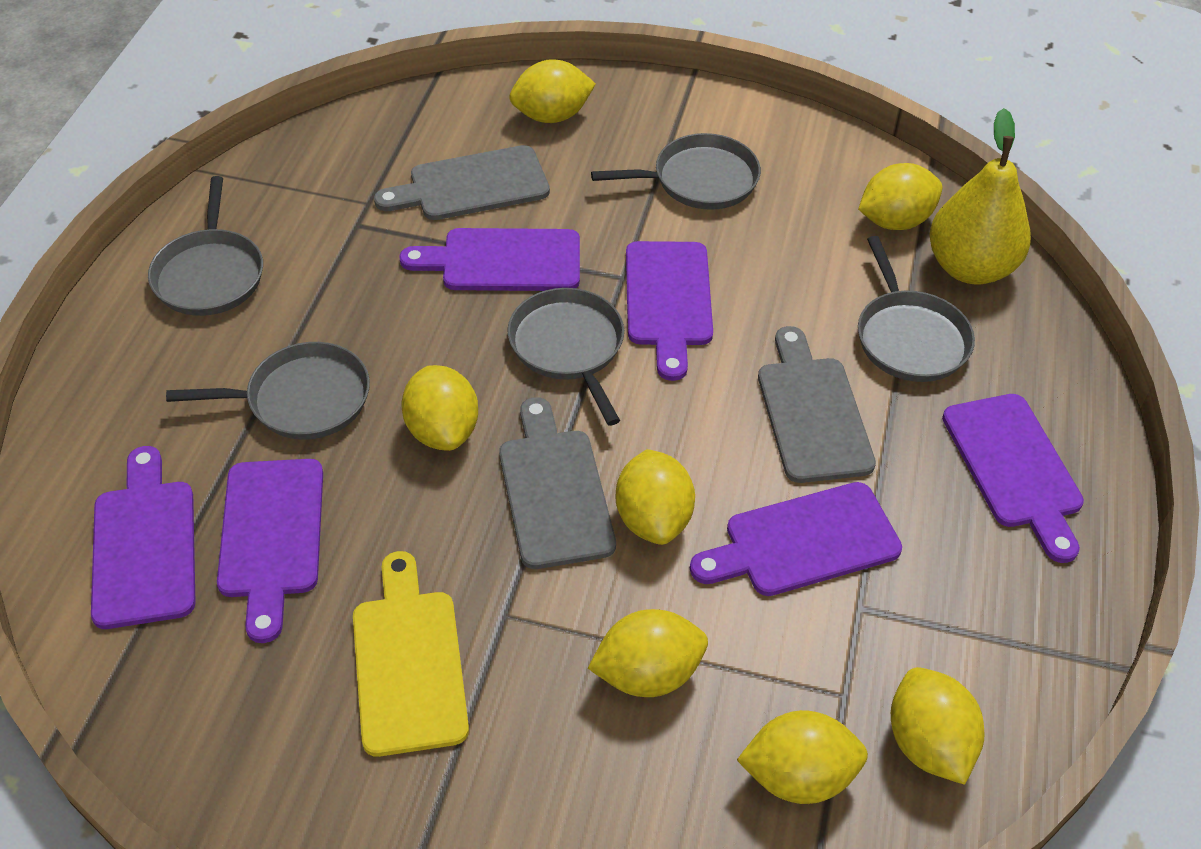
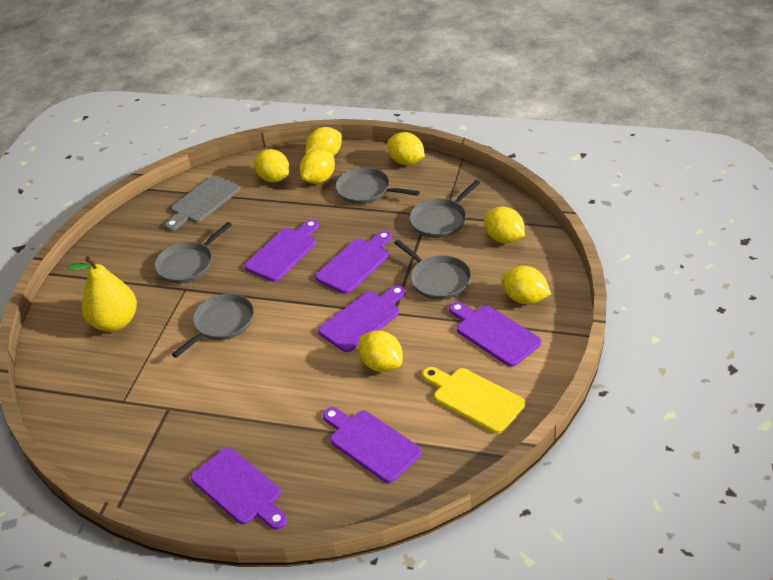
grey cutting board: [374,145,550,220] [499,397,616,569] [758,326,876,483] = 3 -> [165,175,240,231] = 1

